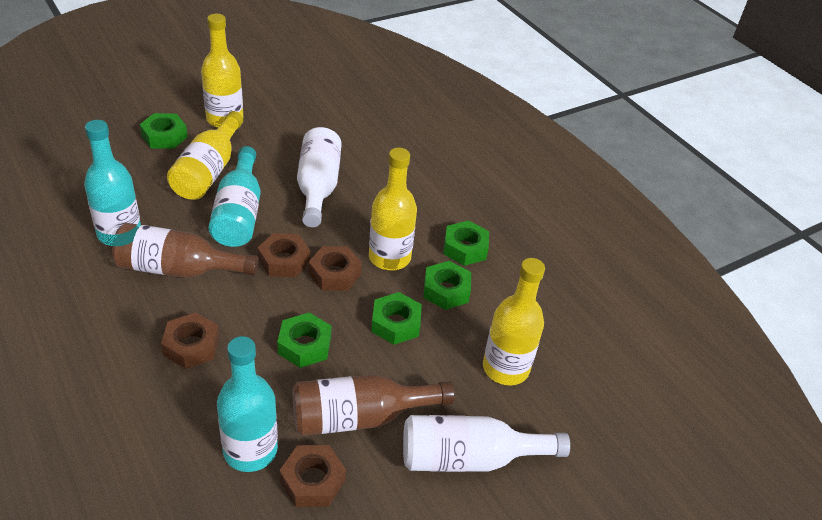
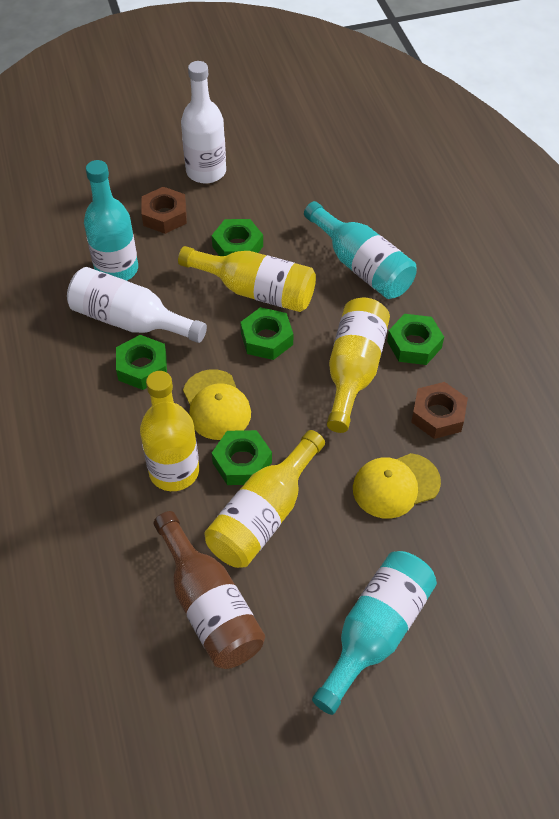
brown bottle: [112,223,259,278] [293,374,455,436] = 2 -> [154,511,265,669] = 1
brown nut: [161,312,219,369] [258,233,310,277] [279,445,346,507] [309,246,362,291] = 4 -> [141,187,187,234] [411,382,468,439] = 2
yellow cap: none = 0 -> [183,369,251,440] [353,453,441,519] = 2

